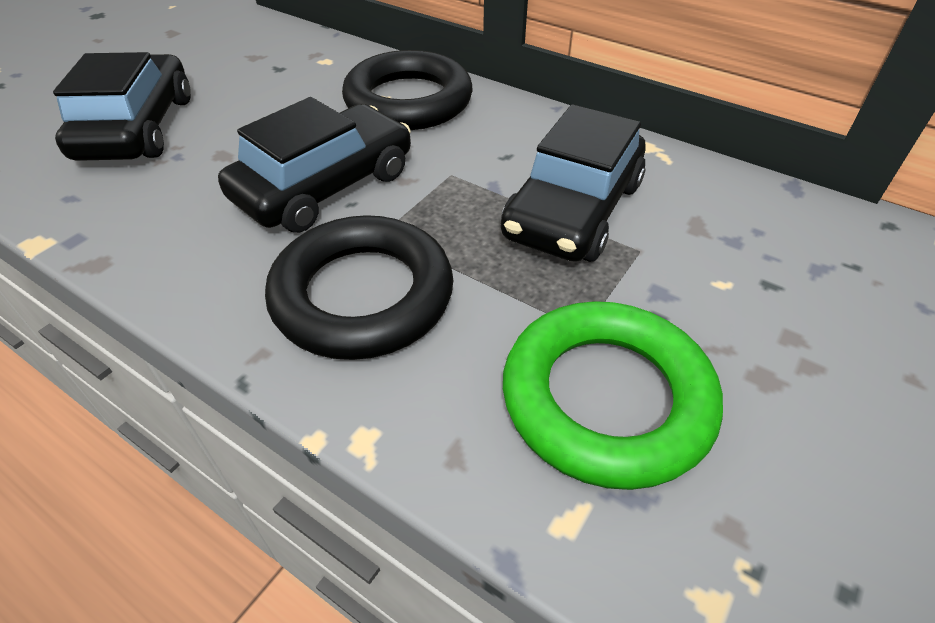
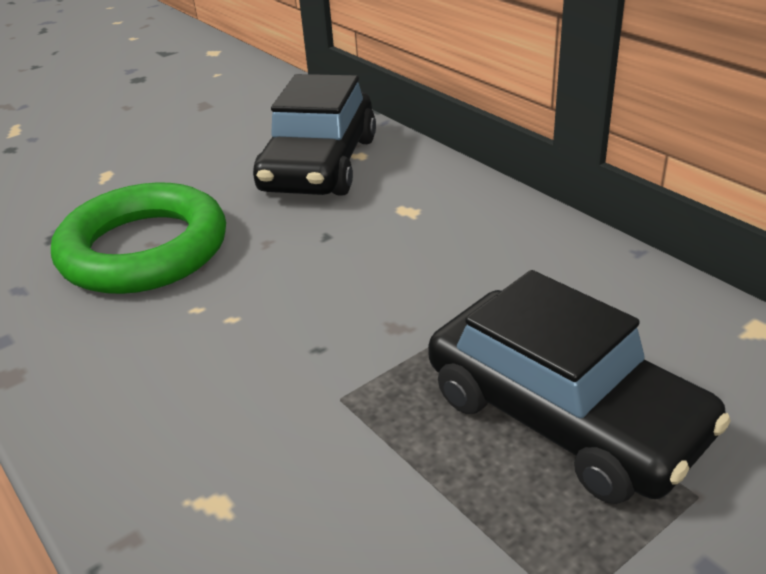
black car: [53,52,191,161] [218,97,411,232] [501,104,646,262] = 3 -> [253,74,376,196] [428,270,731,504] = 2
black ring: [265,215,454,360] [342,50,473,130] = 2 -> none = 0

